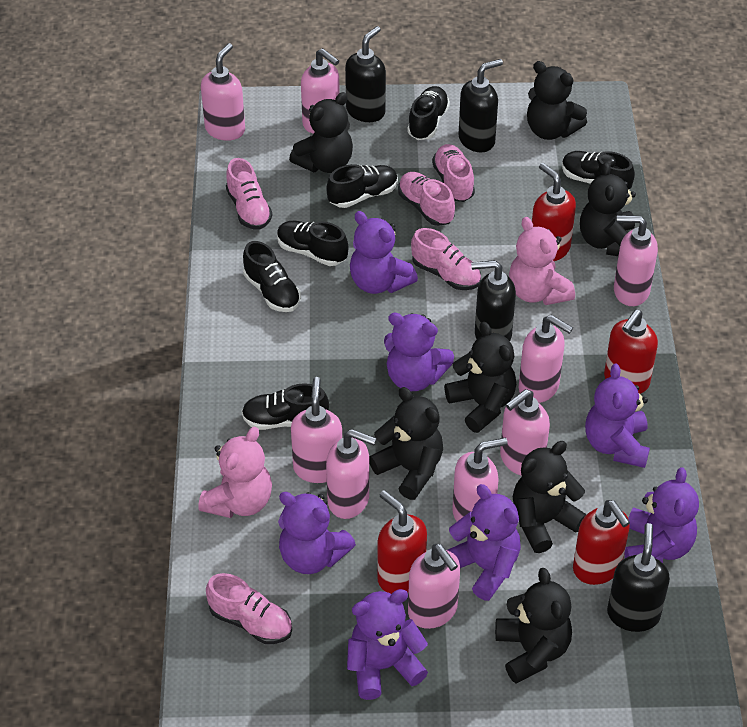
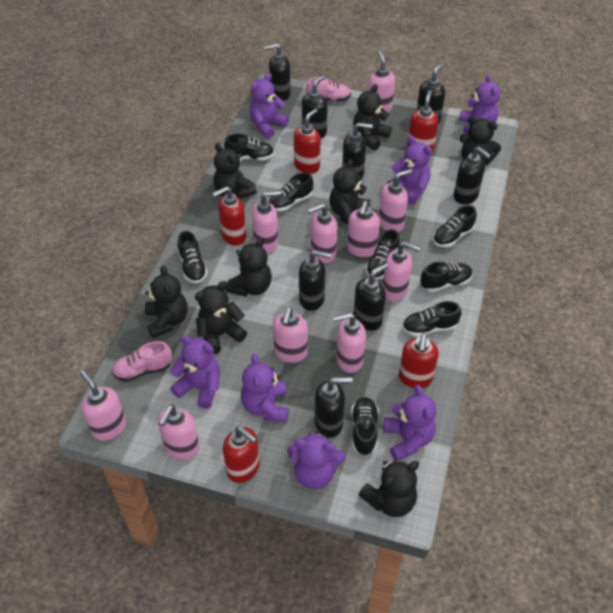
black shoe: [242,383,329,430] [243,241,301,312] [277,221,348,266] [326,164,398,208] [407,86,450,140] [562,151,635,190] = 6 -> [177,231,208,283] [224,134,274,160] [269,172,313,211] [351,397,379,455] [366,229,400,280] [402,301,461,337] [420,262,473,292] [433,205,477,247] = 8
black soap dispenser: [345,26,386,122] [458,59,503,153] [471,260,516,341] [607,523,670,632] = 4 -> [264,43,291,101] [299,250,331,311] [302,75,328,138] [315,377,353,438] [342,122,373,181] [353,263,388,331] [416,63,445,124] [454,146,491,204] = 8
black teddy bear: [289,92,353,173] [369,387,443,500] [444,322,516,433] [495,568,572,684] [513,441,587,553] [527,61,587,140] [580,162,636,256] = 7 -> [145,265,188,338] [195,281,247,354] [213,143,257,199] [226,237,272,297] [329,159,370,224] [353,84,392,150] [359,460,419,517] [460,116,501,165] = 8
pink shoe: [206,573,292,644] [226,158,272,230] [398,172,455,226] [411,228,481,290] [432,144,475,202] = 5 -> [112,341,172,382] [305,77,351,102] = 2
pink soap dispenser: [201,43,245,141] [291,377,342,483] [301,48,340,134] [326,429,376,519] [408,544,460,629] [452,437,508,521] [500,389,550,476] [519,315,573,403] [614,215,658,306] = 9 -> [80,370,126,441] [158,405,200,460] [252,191,281,253] [273,307,308,363] [307,203,337,263] [333,313,366,373] [347,201,380,257] [368,51,395,113] [379,169,412,232] [383,241,420,301] = 10
pink teddy bear: [198,427,272,518] [509,217,575,305] = 2 -> none = 0
red soap dispenser: [377,490,427,594] [532,163,576,261] [573,500,630,585] [604,310,658,394] = 4 -> [212,186,246,246] [223,427,260,483] [294,108,321,173] [399,333,439,388] [407,90,439,152] = 5

